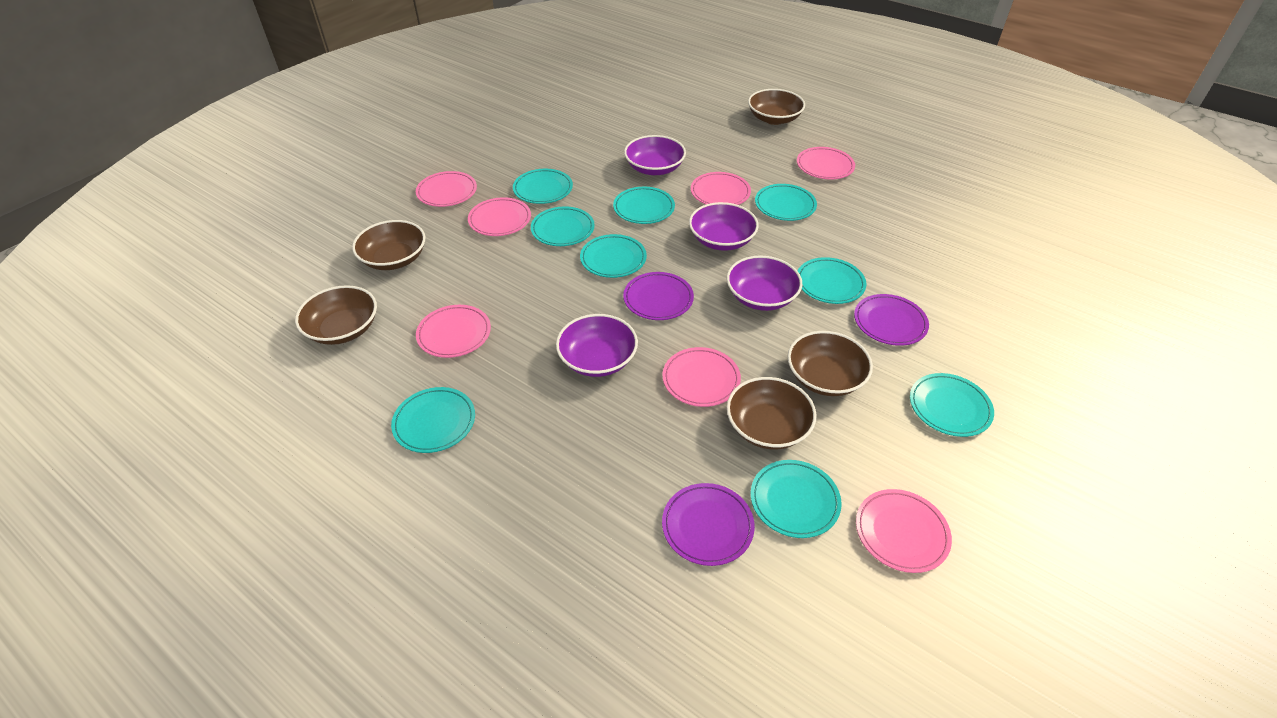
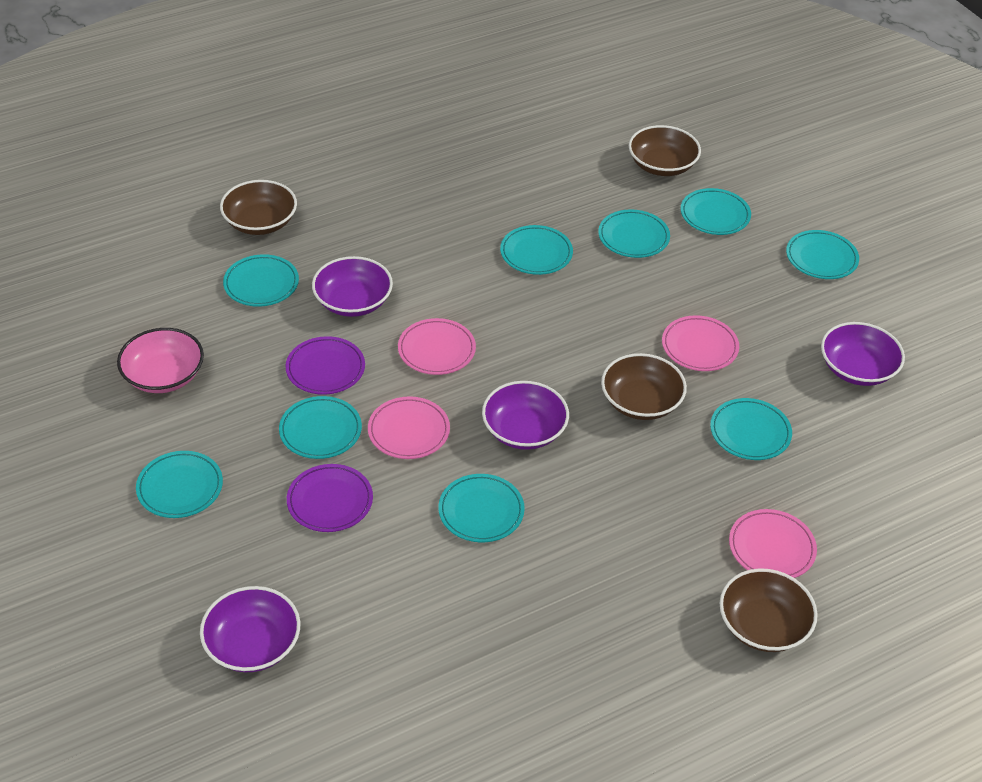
brown bowl: [295,285,377,345] [352,220,425,270] [727,377,817,449] [748,89,805,125] [788,331,873,396] = 5 -> [220,180,297,235] [601,353,687,420] [629,125,701,176] [720,568,818,652] = 4
pink bowl: none = 0 -> [117,328,204,393] = 1
pink plate: [416,171,477,207] [416,305,491,358] [468,197,531,236] [662,347,741,407] [691,172,751,205] [797,147,855,179] [856,489,952,573] = 7 -> [368,396,450,459] [398,318,476,375] [662,315,739,371] [729,509,817,578] = 4
purple plate: [623,272,694,320] [662,483,755,566] [854,294,929,346] = 3 -> [286,336,365,395] [287,464,373,532] = 2

